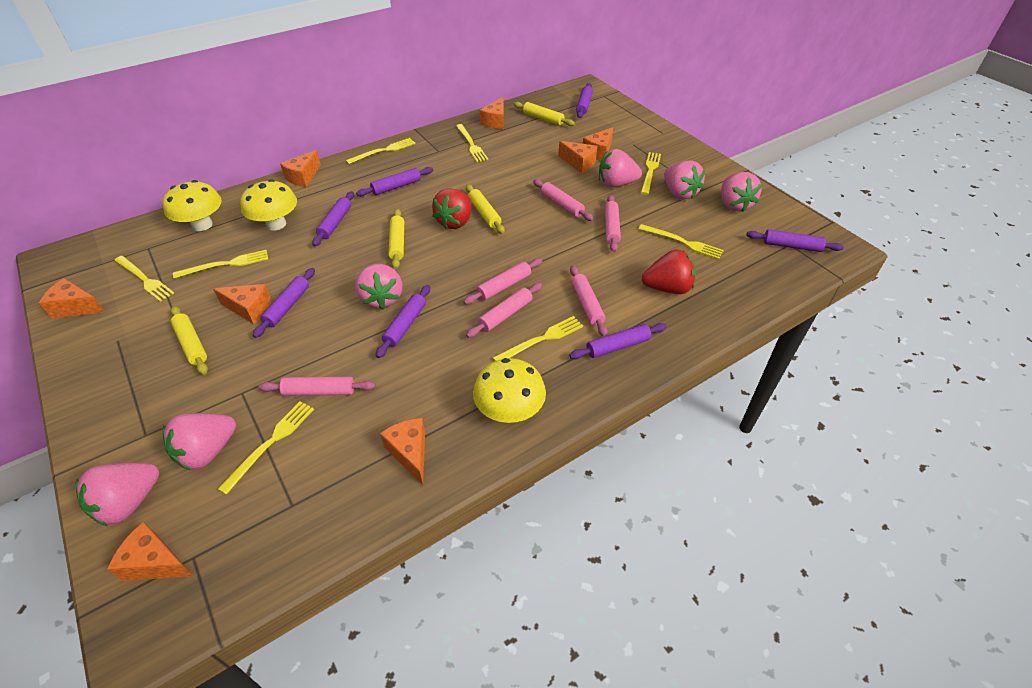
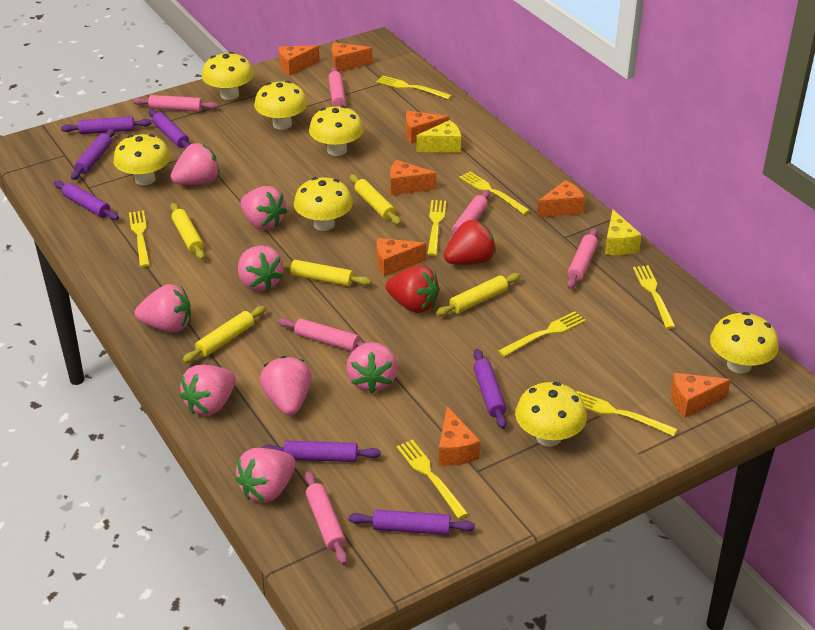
pink strawberry: [76,463,159,526] [162,413,236,470] [355,264,402,310] [599,149,642,188] [664,160,705,200] [721,172,762,212] = 6 -> [135,284,191,332] [171,143,220,185] [180,365,236,415] [235,448,296,503] [238,245,284,291] [240,186,287,230] [260,356,312,415] [346,342,398,393] = 8
yellow cheese: none = 0 -> [417,120,461,153] [605,210,642,255] = 2
yellow mushroom: [163,180,222,231] [240,179,297,230] [473,358,546,423] = 3 -> [114,134,170,185] [202,52,254,100] [254,81,308,130] [294,177,353,231] [309,106,364,156] [515,382,587,447] [710,312,778,374] = 7
yellow rolling pin: [171,306,208,375] [388,209,404,269] [466,184,505,234] [514,102,575,126] = 4 -> [170,203,205,260] [182,306,266,363] [283,260,371,286] [350,174,401,225] [436,273,521,316] = 5

